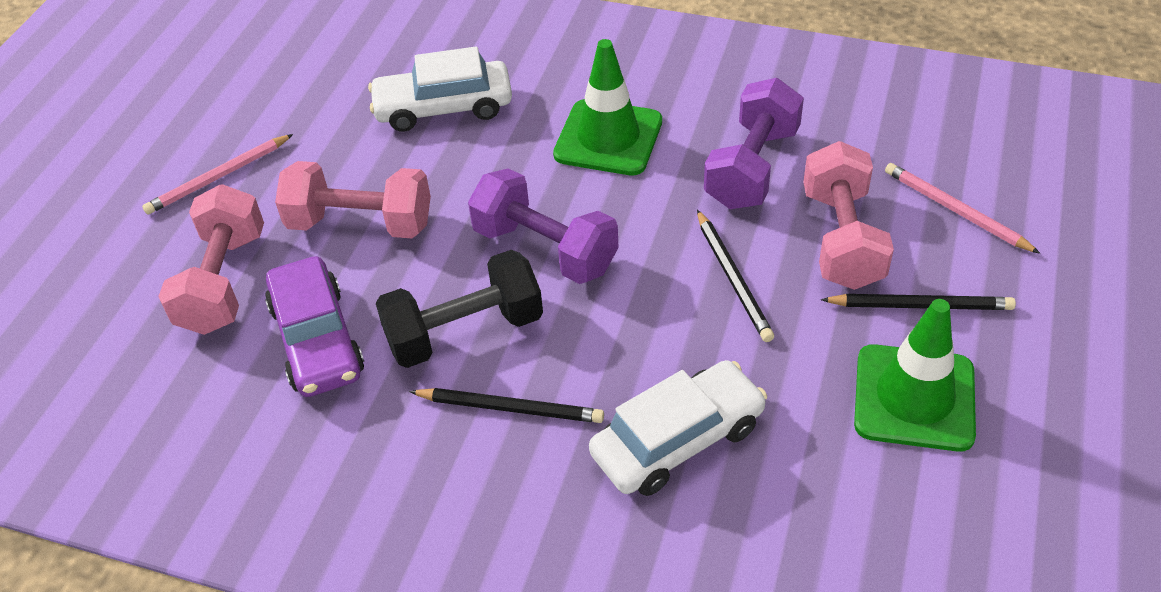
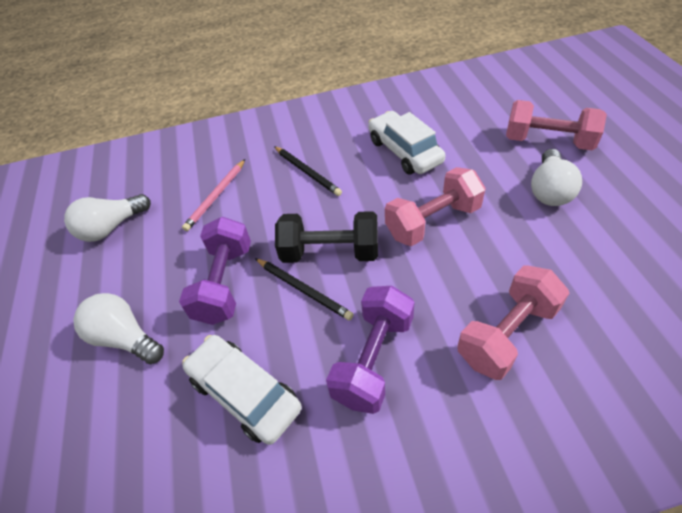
black pencil: [409,388,604,423] [697,210,774,342] [821,294,1016,310] = 3 -> [255,258,354,320] [274,146,342,196] = 2
green traffic cone: [553,39,662,176] [854,299,976,452] = 2 -> none = 0
pink pencil: [142,134,293,215] [885,163,1040,254] = 2 -> [182,159,245,231] = 1
purple car: [265,256,364,397] = 1 -> none = 0
white light bulb: none = 0 -> [64,194,151,242] [73,293,164,364] [531,149,582,206] = 3

